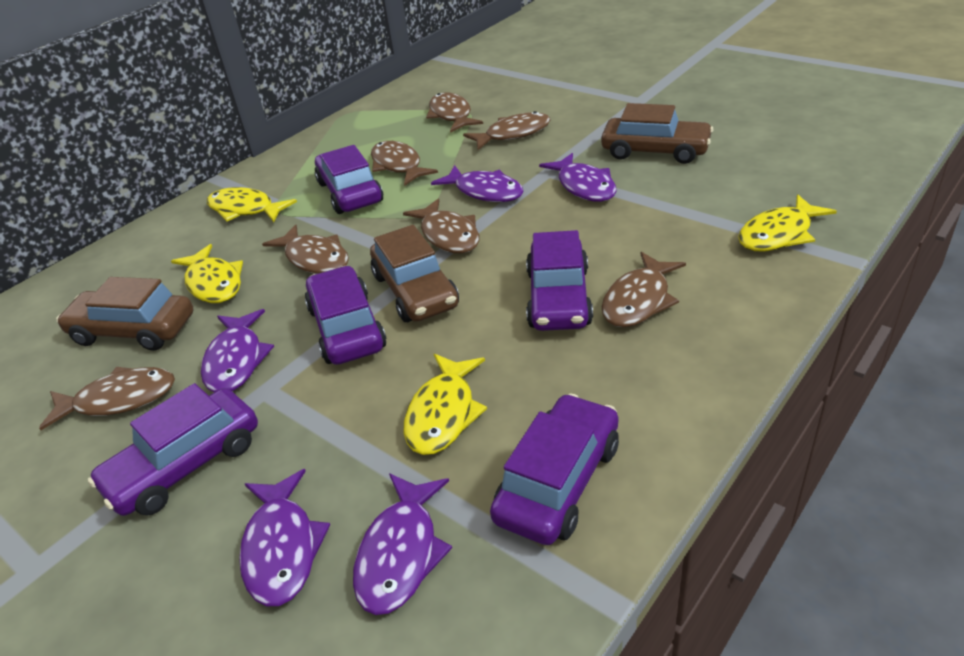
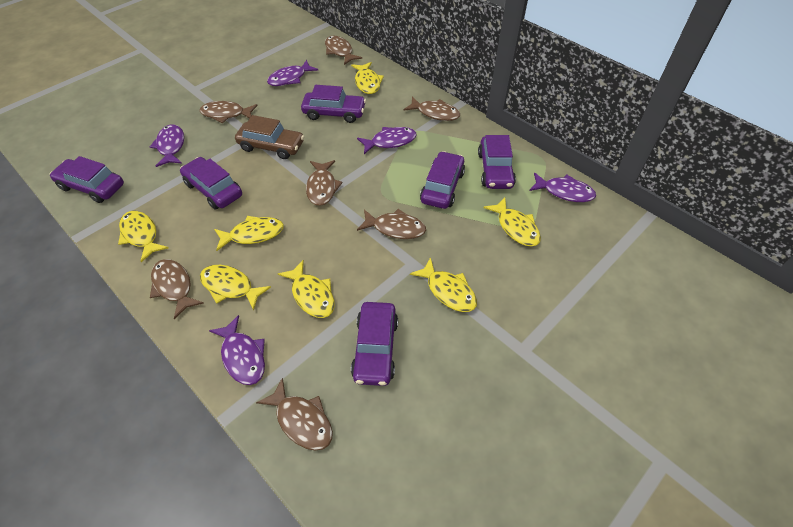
brown car: [56,277,193,351] [370,225,459,322] [601,103,714,164] = 3 -> [235,115,304,159] = 1
purple car: [88,383,258,516] [305,266,387,365] [315,145,383,214] [490,393,619,545] [526,230,593,331] = 5 -> [50,156,124,203] [180,157,242,210] [301,85,366,123] [351,302,398,386] [420,151,465,209] [478,135,516,189] = 6
yellow fish: [171,244,243,303] [207,187,297,222] [404,354,487,455] [738,194,837,252] = 4 -> [118,211,168,262] [200,265,271,311] [214,216,284,251] [278,260,335,318] [351,62,384,94] [410,257,477,312] [484,197,541,247] = 7

